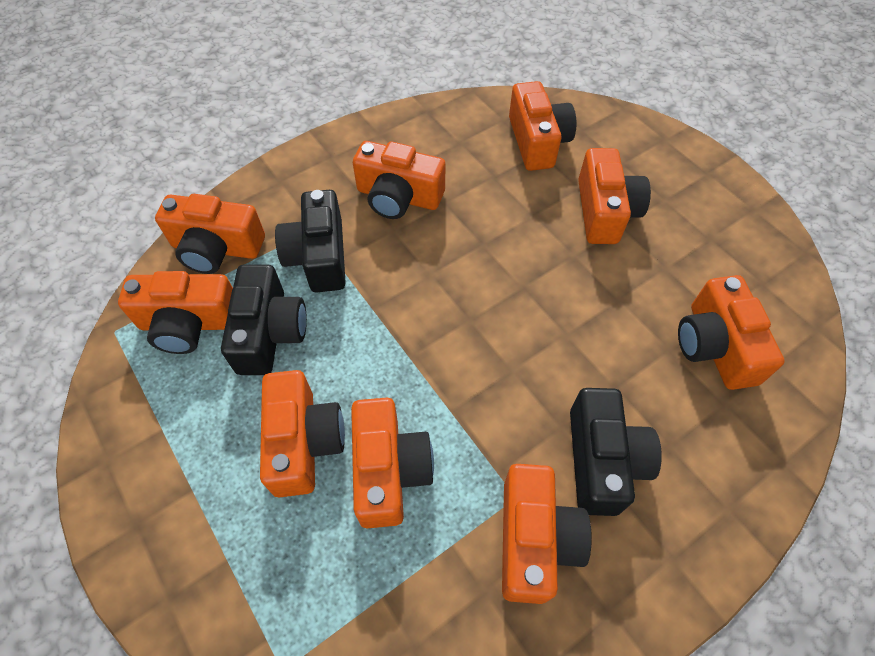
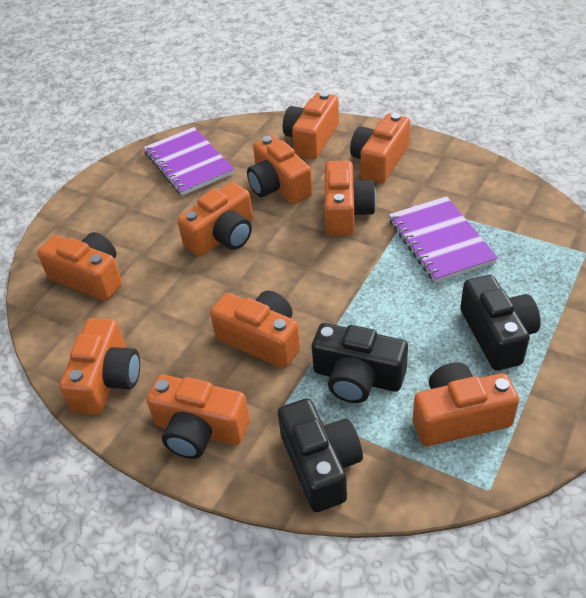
orange camera: [118,271,233,354] [155,194,265,274] [260,370,345,497] [351,398,434,528] [353,141,446,219] [502,464,592,604] [509,81,576,171] [578,148,651,244] [678,275,785,390] = 9 -> [37,232,122,301] [59,318,140,415] [146,375,250,459] [177,182,253,256] [210,291,300,369] [247,135,313,204] [283,92,339,159] [325,160,376,236] [350,113,410,184] [413,362,519,446] = 10
purple notebook: none = 0 -> [144,127,234,196] [389,196,498,283] = 2

